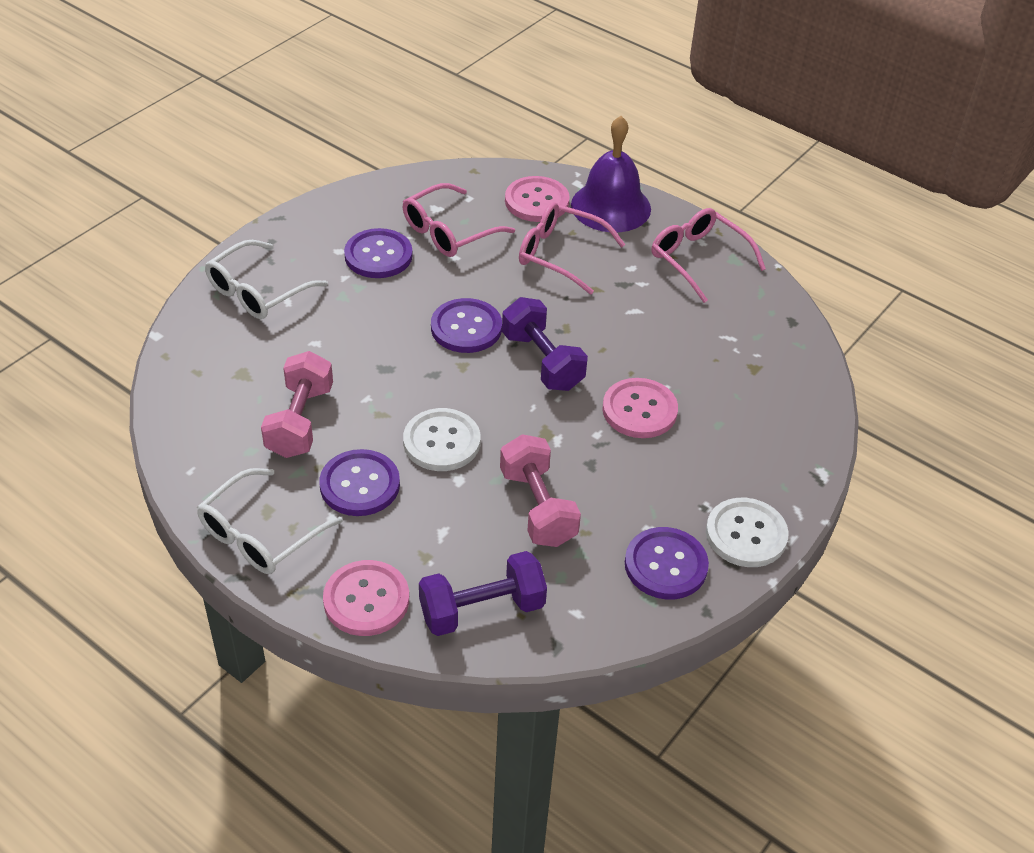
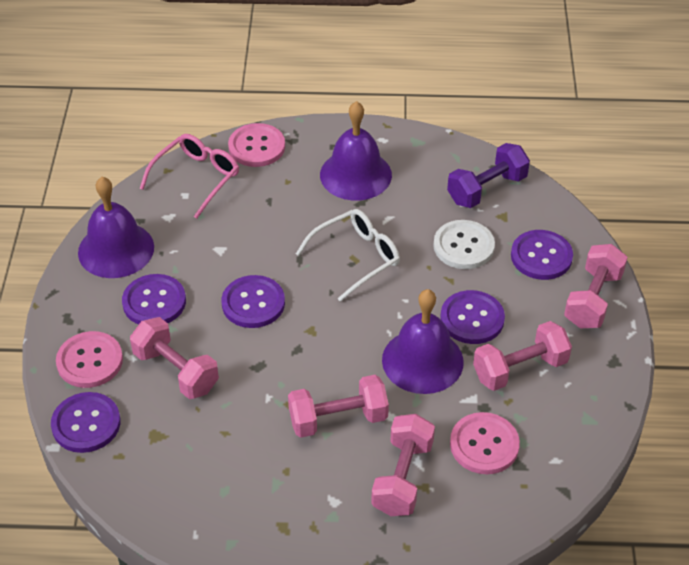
pink dumbbell: [261,351,333,458] [500,434,581,547] = 2 -> [130,317,219,399] [288,375,389,438] [371,414,435,516] [473,321,572,391] [564,244,628,328] = 5
pink glasses: [403,183,515,257] [519,202,625,295] [651,208,766,303] = 3 -> [140,134,239,219] = 1
purple bell: [571,116,651,232] = 1 -> [78,177,154,278] [320,101,392,201] [382,289,464,394] = 3
purple button: [319,449,400,516] [344,228,413,278] [431,298,502,353] [625,527,709,599] = 4 -> [51,392,120,453] [122,274,186,324] [222,275,285,328] [440,290,505,344] [511,230,573,280] = 5
purple dumbbell: [419,551,547,636] [502,297,588,391] = 2 -> [447,143,530,208] = 1
white button: [403,408,480,471] [706,498,789,567] = 2 -> [433,220,495,269] = 1
white glasses: [197,468,343,574] [205,240,328,319] = 2 -> [296,209,400,302] = 1

